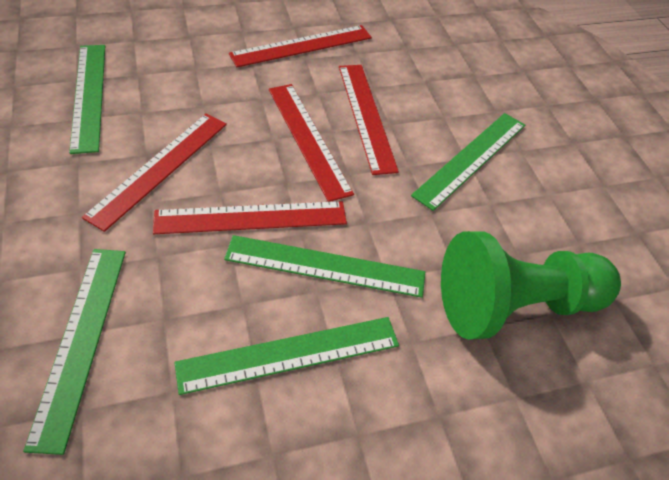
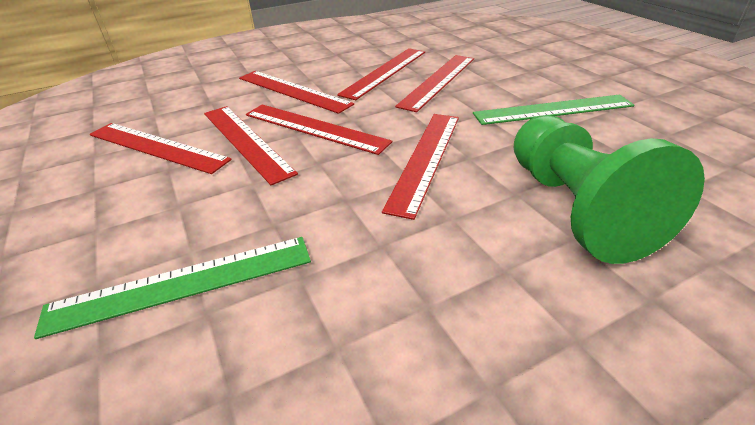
green ruler: [23,249,126,455] [69,45,105,154] [174,317,399,395] [224,235,425,298] [411,113,525,211] = 5 -> [34,237,311,339] [473,95,635,125] = 2
red ruler: [82,113,227,232] [153,201,347,234] [229,25,372,67] [269,84,354,202] [339,65,399,175] = 5 -> [90,123,232,174] [204,106,298,185] [239,71,354,114] [246,104,393,155] [337,48,425,100] [382,114,459,220] [395,55,474,112] = 7

